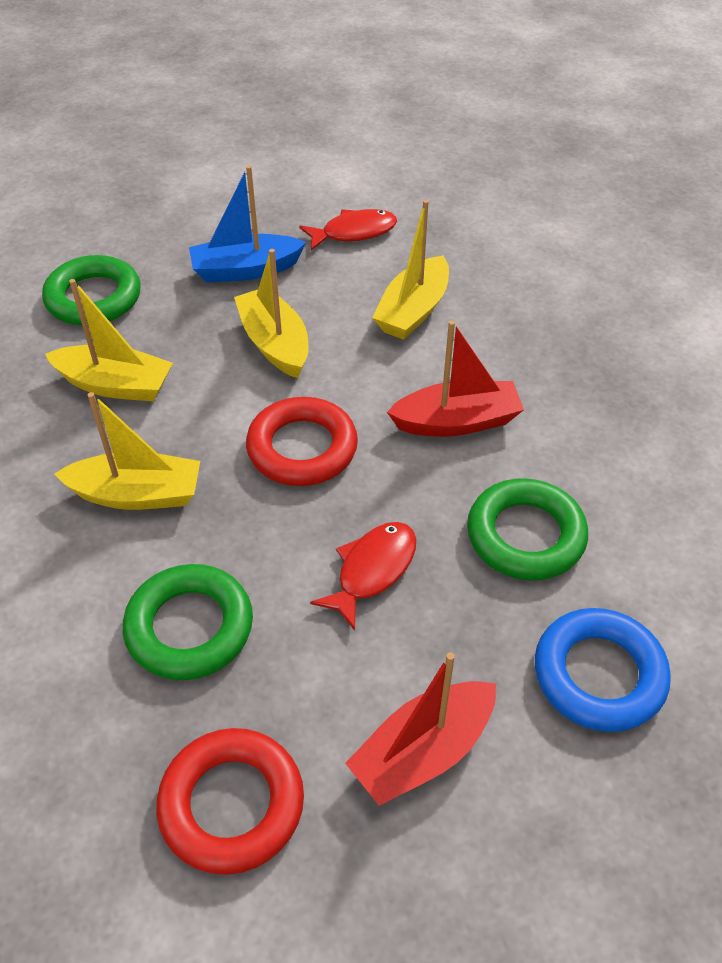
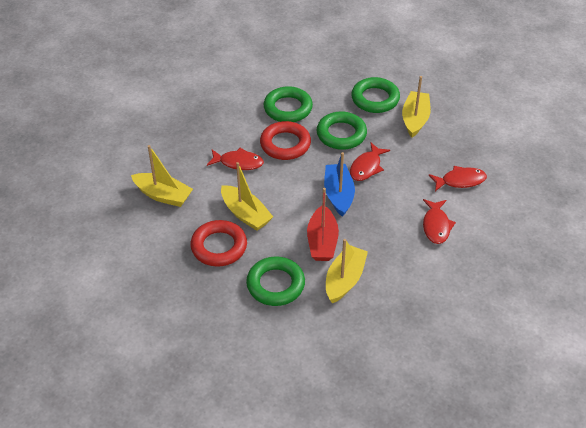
blue ring: [535,608,671,732] = 1 -> none = 0
green ring: [42,255,141,326] [123,564,253,680] [467,478,588,580] = 3 -> [246,256,305,306] [264,86,313,122] [316,111,367,150] [351,77,400,113] = 4
red boat: [345,652,496,806] [387,320,524,437] = 2 -> [307,188,339,261] = 1
red fish: [299,209,397,250] [310,522,416,631] = 2 -> [207,148,264,170] [350,142,390,181] [423,199,456,244] [429,166,487,191] = 4

